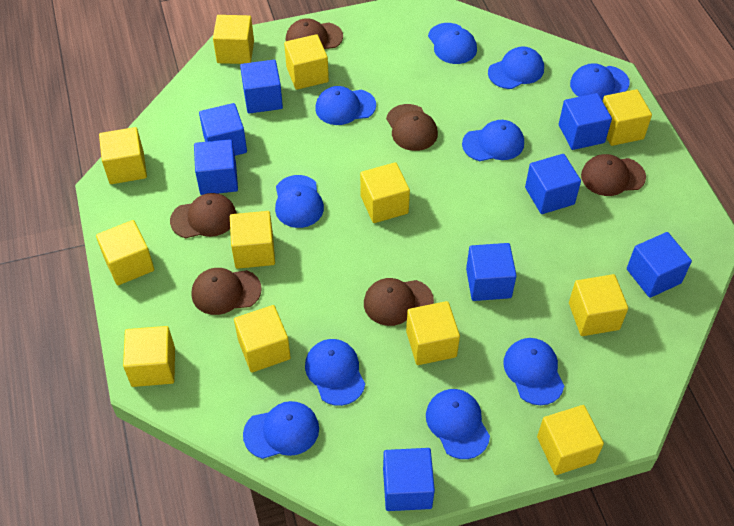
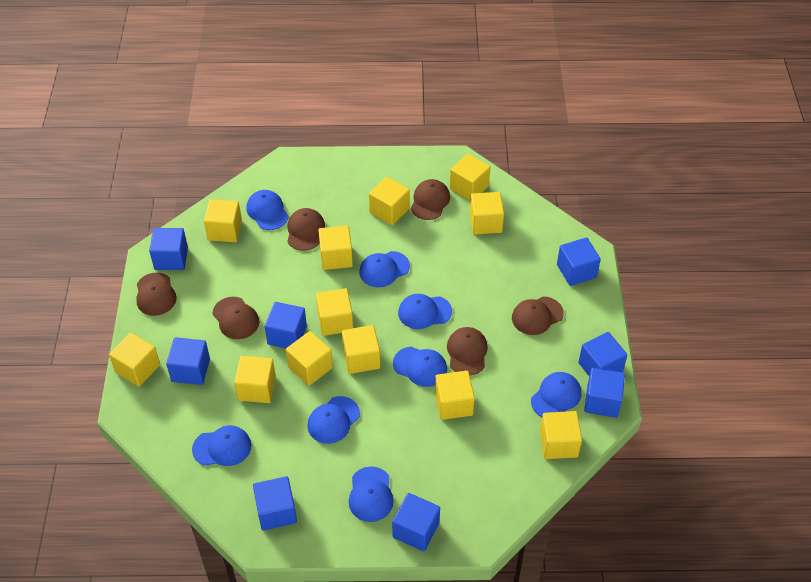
blue cap: [243,401,319,459] [275,175,324,228] [305,339,365,406] [315,86,376,125] [426,389,490,459] [428,23,477,64] [462,120,524,161] [488,46,544,89] [503,338,564,405] [570,63,630,101] = 10 -> [192,425,251,466] [246,190,289,230] [307,396,360,444] [349,466,394,522] [359,251,410,287] [393,347,447,387] [398,294,452,329] [531,372,581,417] = 8

